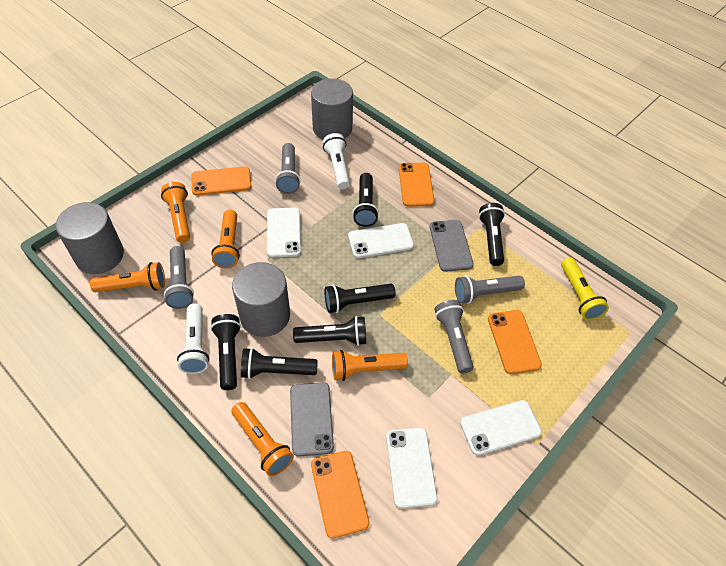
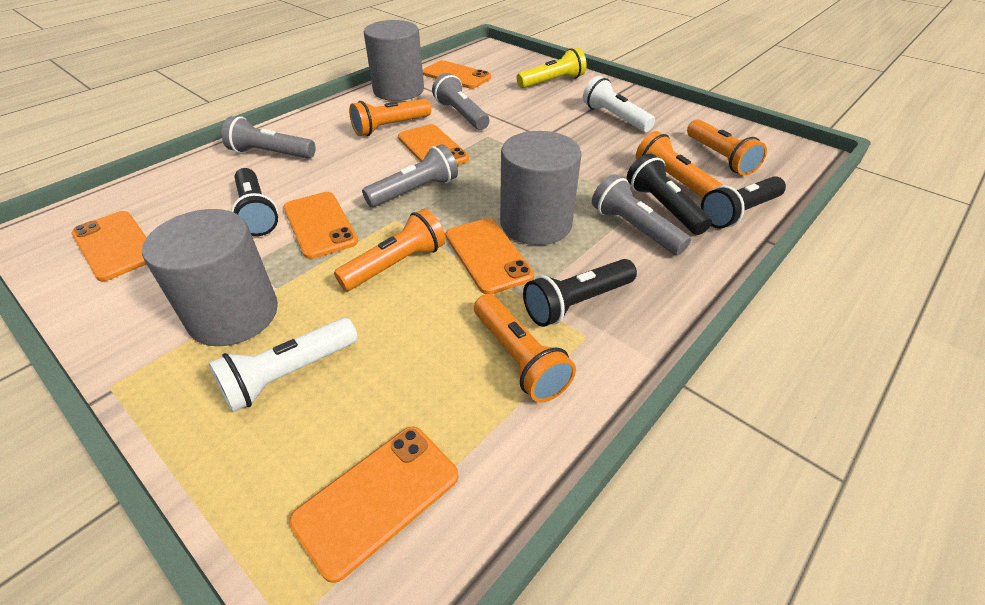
black flashlight: [210,314,241,390] [241,348,318,379] [293,316,366,346] [325,284,396,313] [353,173,379,227] [479,203,505,266] = 6 -> [231,168,278,236] [523,259,637,327] [627,154,712,235] [701,176,786,228] = 4
grey phone: [290,382,334,457] [430,220,474,272] = 2 -> none = 0
orange phone: [192,166,251,196] [311,451,370,539] [399,163,435,207] [488,310,542,374] = 4 -> [71,211,147,281] [284,192,358,259] [289,426,458,583] [398,124,469,165] [423,60,491,89] [446,218,534,294] = 6
white phone: [267,207,301,258] [348,223,414,258] [386,428,438,508] [460,400,542,456] = 4 -> none = 0

